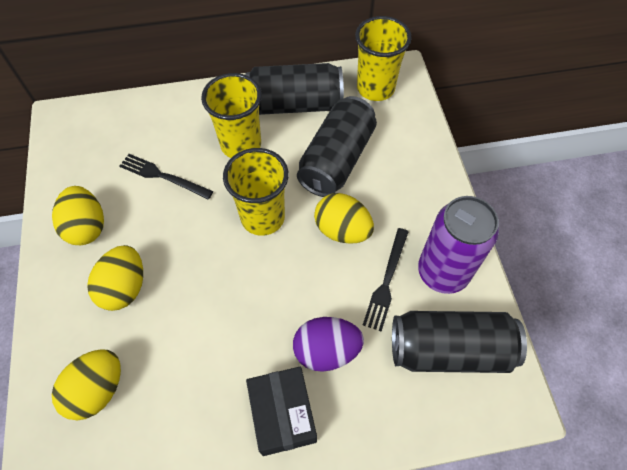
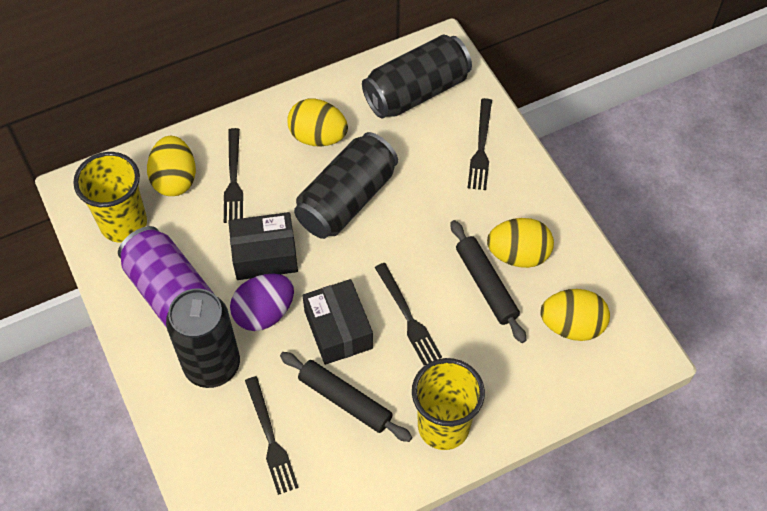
black box: [246,367,317,456] = 1 -> [228,212,298,280] [302,279,373,365] = 2
black fork: [120,154,213,199] [363,228,408,331] = 2 -> [224,128,243,223] [245,376,299,495] [375,263,442,365] [468,98,492,190] = 4
black rolling pin: none = 0 -> [280,352,412,442] [451,220,526,343] = 2
yellow cup: [201,73,262,158] [223,148,289,236] [355,16,412,101] = 3 -> [73,152,147,243] [412,358,485,450] = 2

